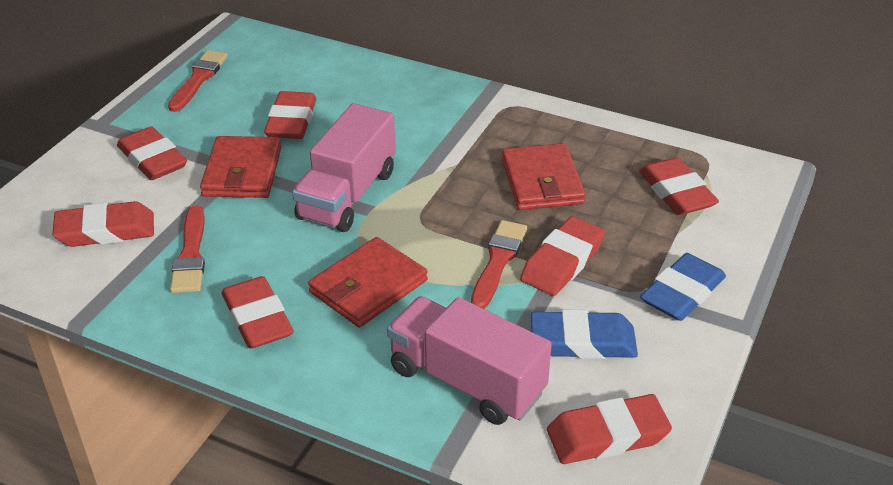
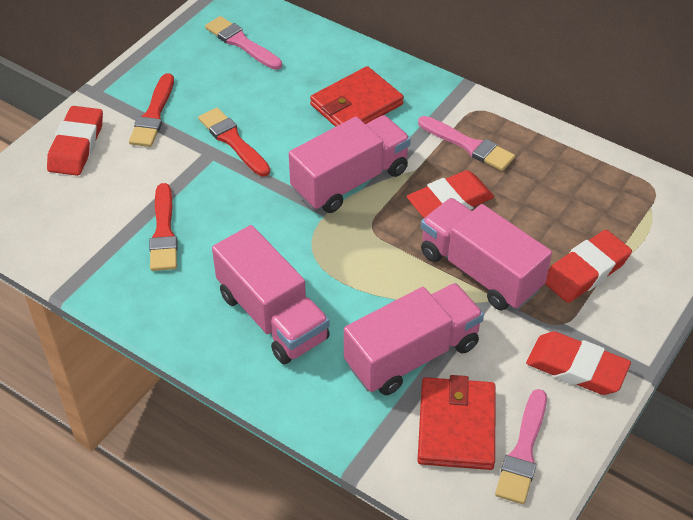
blue eraser: [531,310,638,359] [640,253,726,321] = 2 -> none = 0
pink brush: none = 0 -> [205,16,282,70] [418,116,515,171] [495,389,547,504] = 3
pink truck: [292,103,395,232] [387,296,552,425] = 2 -> [212,225,330,364] [289,115,411,213] [344,283,484,395] [421,198,552,310] = 4
red eraser: [52,201,154,247] [117,126,187,180] [221,276,294,349] [264,91,316,139] [520,216,605,296] [547,394,672,464] [639,157,719,215] = 7 -> [47,106,103,176] [407,170,494,218] [526,331,631,395] [545,230,632,303] = 4
red wallet: [200,136,281,198] [308,237,428,327] [502,143,586,210] = 3 -> [310,66,404,127] [418,375,496,470] = 2

